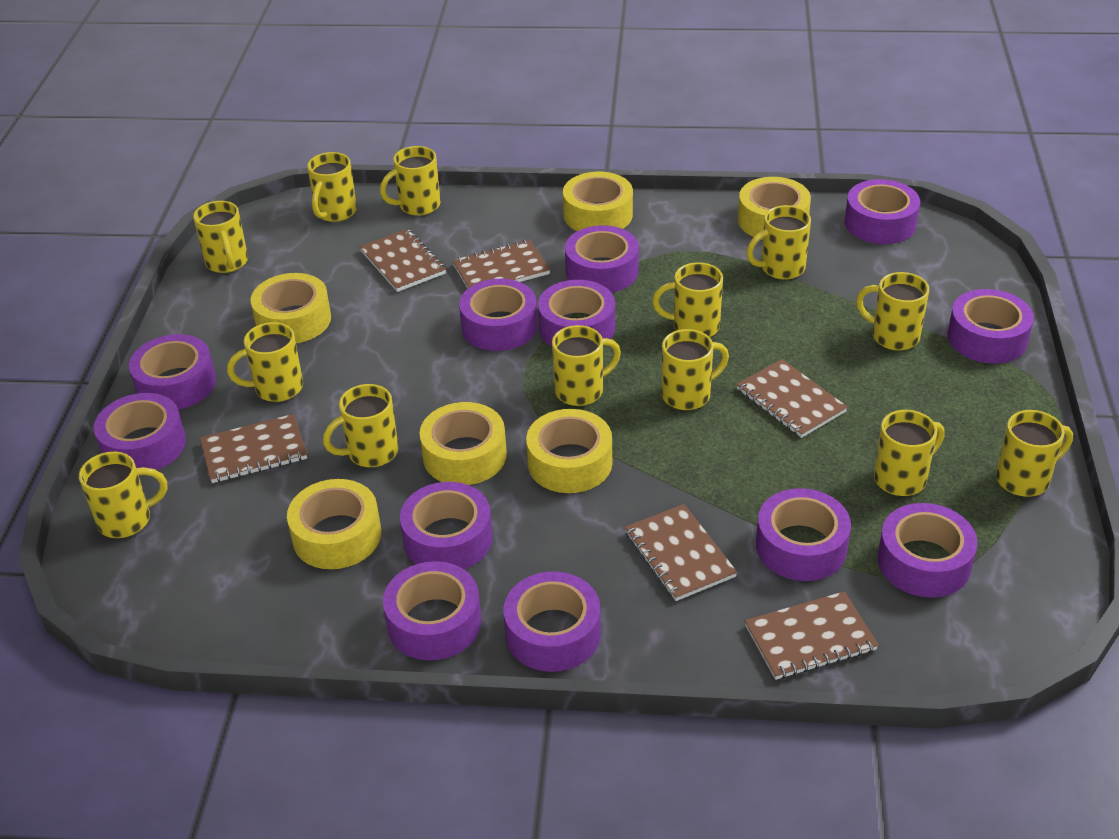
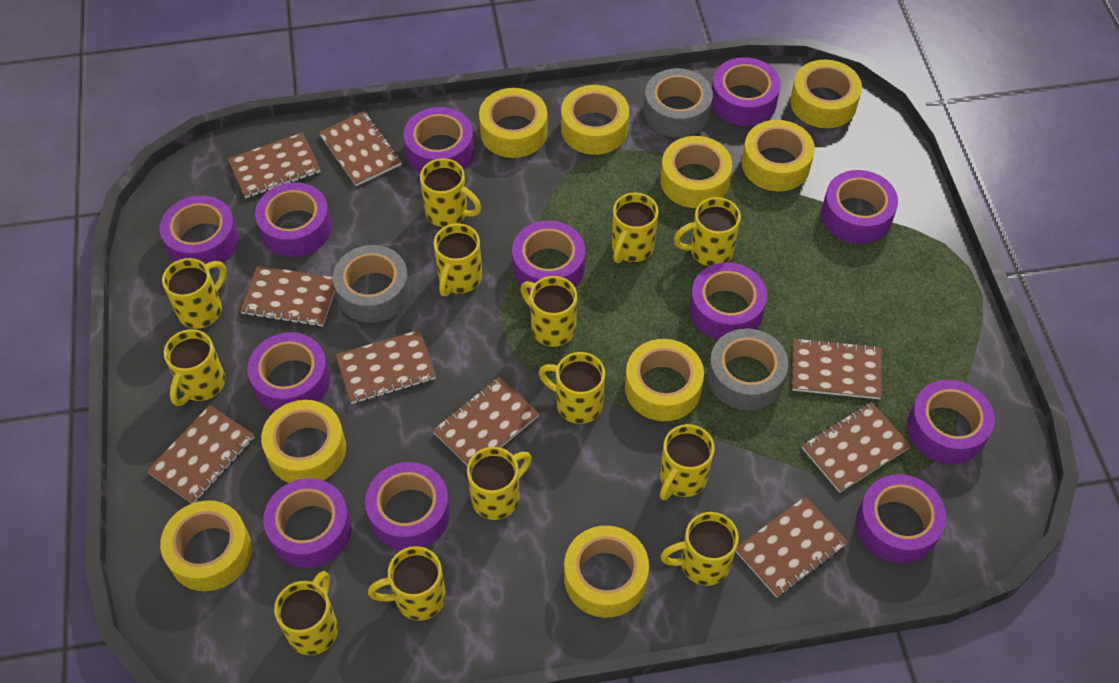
brown notebook: [200,414,307,483] [359,229,446,292] [452,240,550,288] [625,504,737,601] [736,359,848,438] [745,591,879,680] = 6 -> [147,405,255,503] [228,133,321,198] [240,265,335,327] [319,111,402,186] [336,330,436,404] [433,377,539,465] [736,496,848,598] [792,338,882,399] [802,402,911,493] = 9
grey tape: none = 0 -> [333,245,410,323] [644,68,713,137] [708,328,788,411] = 3
yellow tape: [250,273,331,343] [287,479,381,569] [420,402,507,485] [526,409,612,493] [563,172,633,231] [738,177,811,240] = 6 -> [160,500,252,591] [261,400,346,483] [479,88,548,158] [561,85,629,155] [564,526,649,618] [625,339,704,421] [660,136,732,208] [742,120,815,191] [790,59,862,128] = 9

